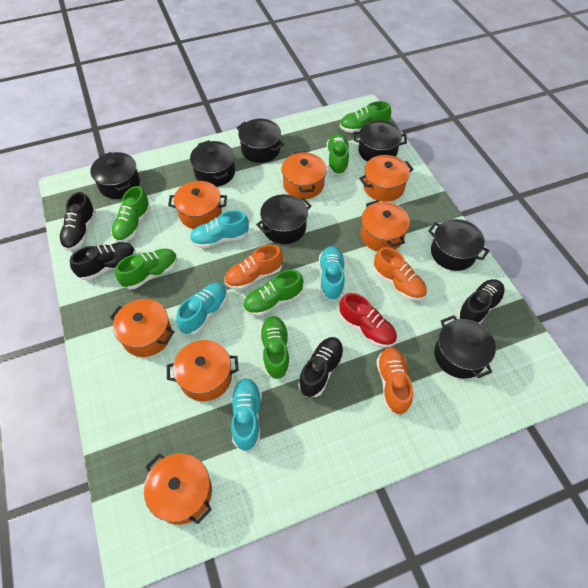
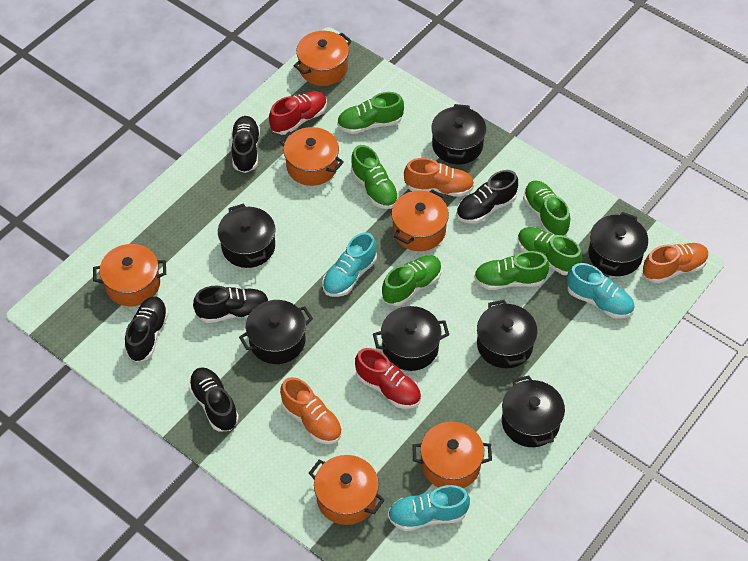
black shoe: [59,192,96,251] [70,242,136,280] [298,337,344,397] [458,279,505,324] = 4 -> [125,297,169,362] [188,367,239,432] [193,285,269,323] [231,116,260,173] [456,170,518,224] = 5
orange pot: [110,299,174,357] [144,453,212,525] [167,340,239,401] [168,181,227,229] [282,151,326,199] [359,155,414,202] [360,200,410,252] = 7 -> [93,244,166,306] [279,127,344,186] [294,31,352,86] [309,455,385,525] [391,189,449,251] [412,422,492,488] = 6
red shoe: [339,293,397,348] = 1 -> [269,91,327,135] [355,348,421,409] = 2
turquoise shoe: [176,283,228,335] [190,210,249,248] [231,379,262,451] [319,246,345,301] = 4 -> [322,232,377,297] [388,485,470,531] [567,263,635,319] = 3

